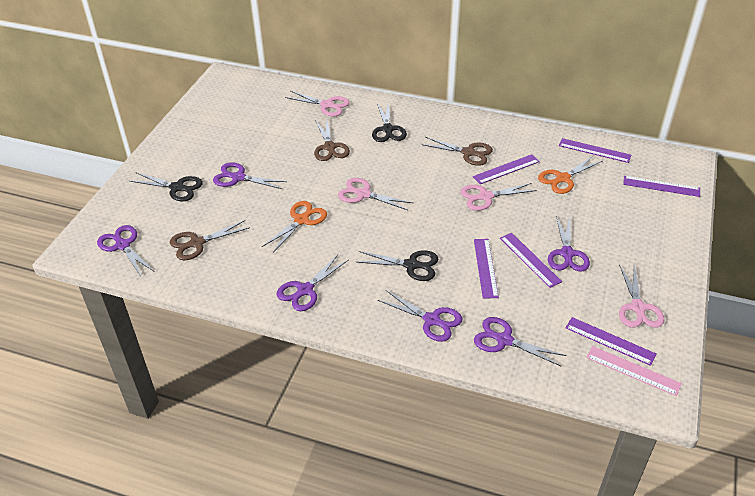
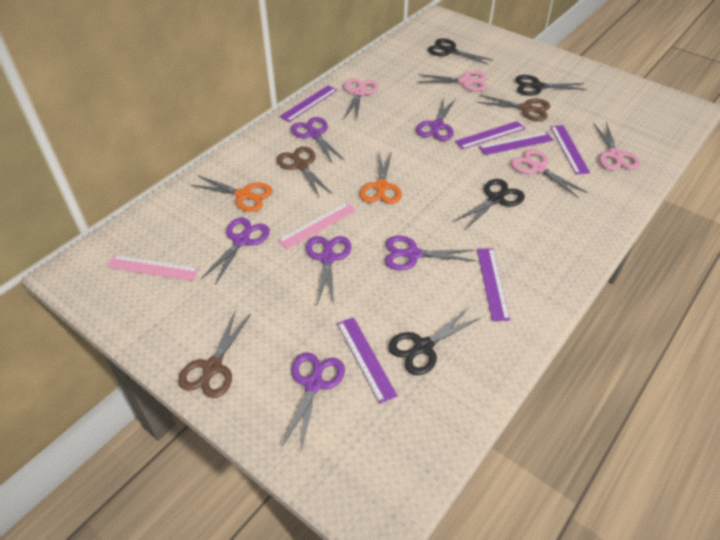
black scissors: [130,173,203,201] [357,250,438,281] [372,103,407,142] = 3 -> [388,308,480,375] [428,38,493,65] [453,179,525,230] [515,75,587,96] = 4
pink ruler: [586,346,682,396] = 1 -> [107,255,200,281] [278,202,356,249] = 2

